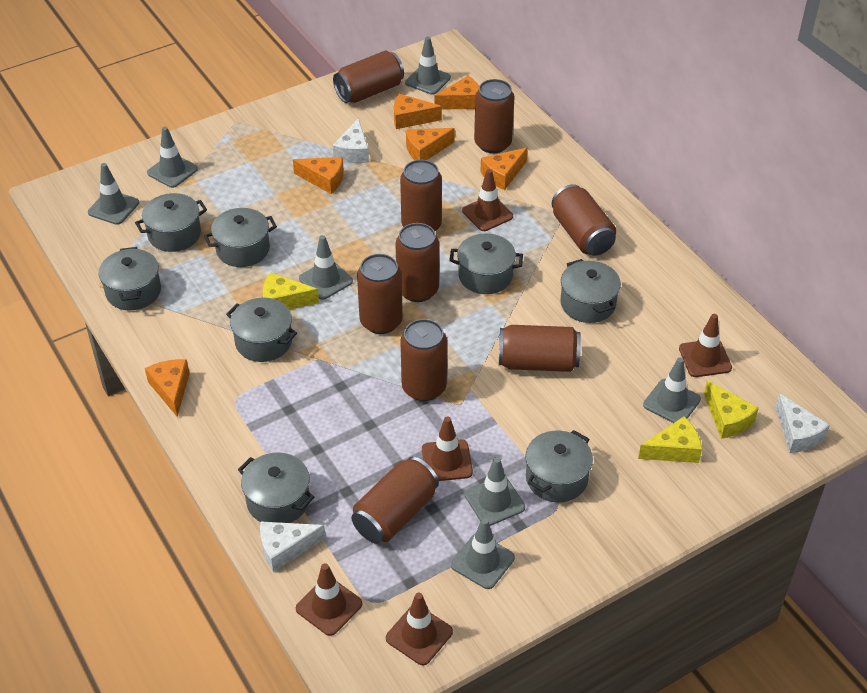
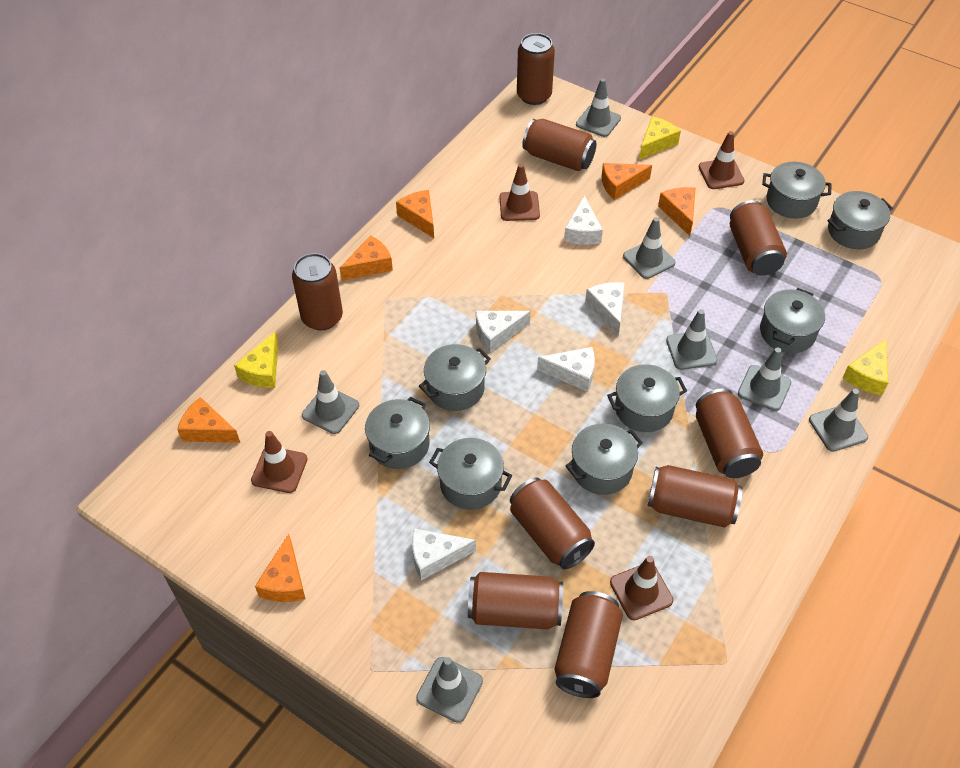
brown traffic cone: [296,563,362,636] [386,593,453,665] [422,417,473,481] [462,169,513,231] [679,314,732,377] = 5 -> [251,431,308,493] [499,164,540,221] [610,556,674,620] [699,131,745,189] = 4
white cheese: [260,522,326,572] [333,118,369,163] [775,393,830,453] = 3 -> [412,529,476,580] [476,311,531,352] [537,347,595,392] [564,195,603,245] [585,282,624,336] = 5

